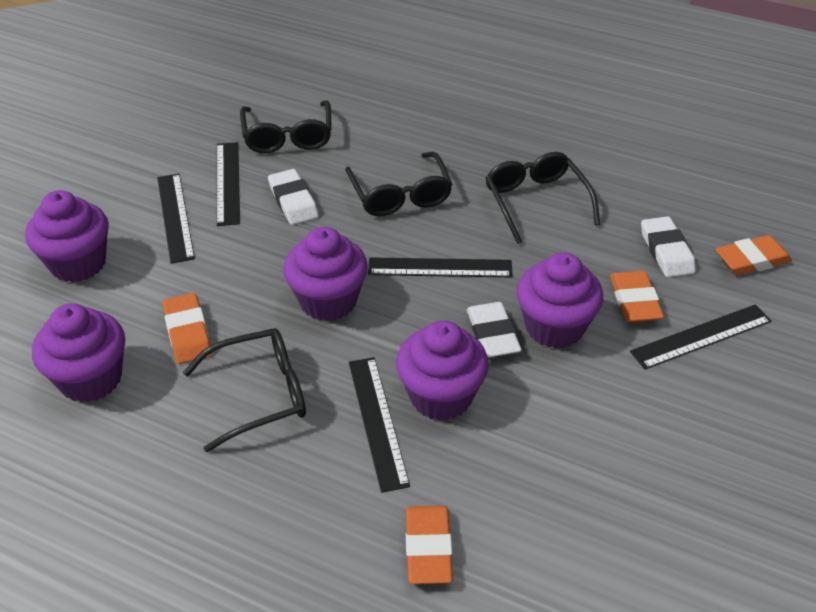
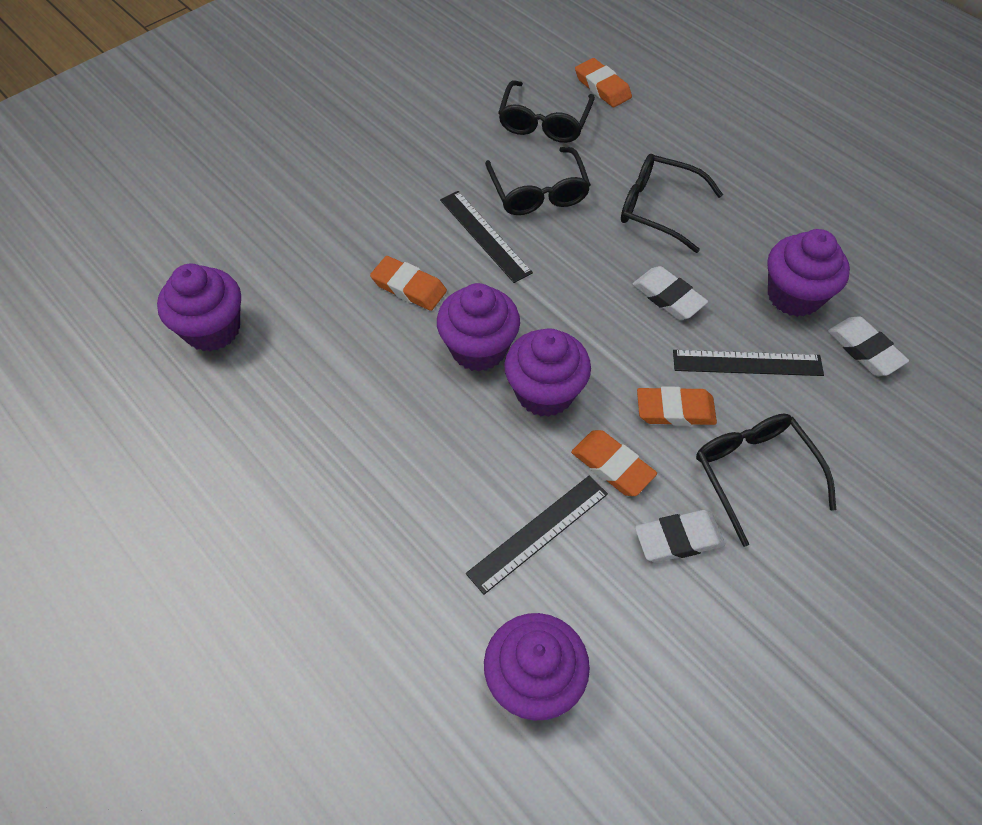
black ruler: [157,174,195,264] [217,142,240,226] [349,357,410,493] [368,257,513,277] [630,304,772,369] = 5 -> [440,191,533,283] [466,475,608,595] [673,350,824,376] = 3

